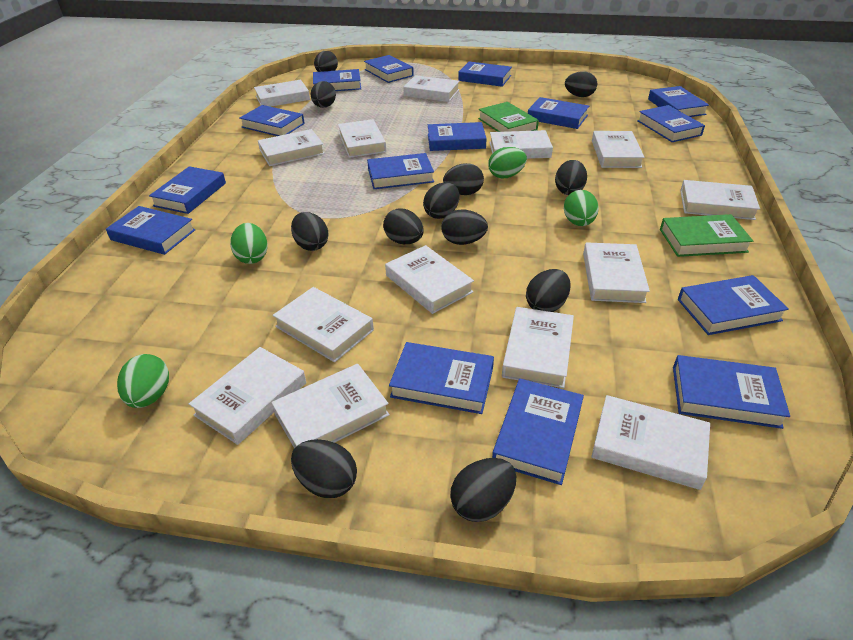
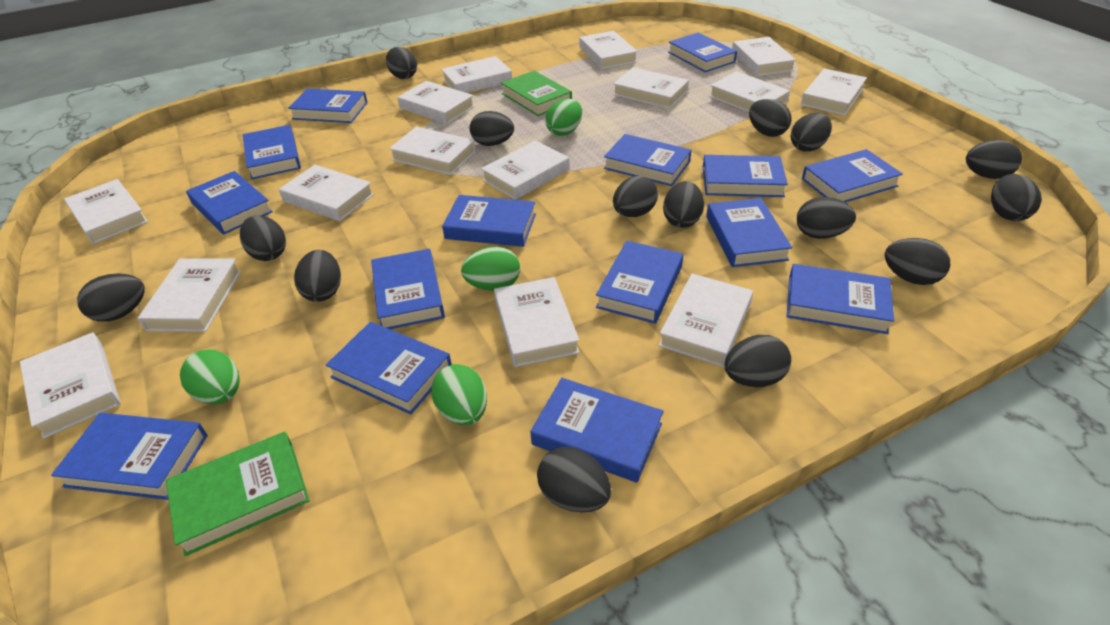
black egg: [291,212,328,251] [291,439,357,498] [311,81,336,108] [314,51,338,72] [383,208,424,244] [423,182,460,219] [441,210,488,245] [443,163,484,195] [450,458,516,522] [526,269,570,312] [555,160,587,195] [565,71,597,97] = 12 -> [77,274,145,322] [240,215,286,261] [294,250,341,302] [386,47,417,79] [469,111,514,146] [537,447,611,512] [613,176,658,217] [663,181,704,228] [724,335,791,387] [749,99,792,137] [791,113,832,151] [797,197,856,239] [885,238,950,285] [966,140,1022,179] [991,174,1042,221] = 15
white book: [189,347,306,445] [254,80,310,107] [258,129,325,166] [271,364,390,448] [273,287,374,362] [338,119,386,158] [385,245,474,314] [403,75,459,102] [489,130,553,159] [502,307,574,388] [583,242,650,303] [591,395,710,490] [592,131,645,168] [680,180,760,220] = 14 -> [20,332,121,439] [64,179,148,244] [138,258,241,332] [279,165,374,221] [389,127,476,175] [397,81,475,124] [441,56,512,93] [481,140,569,200] [494,277,580,367] [579,31,638,69] [613,67,689,109] [659,274,753,367] [709,71,790,112] [732,37,796,76] [801,68,867,116] = 15

